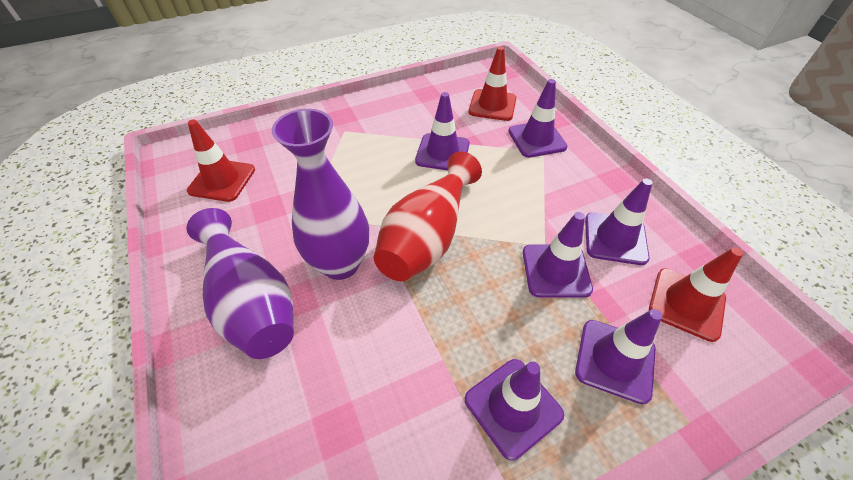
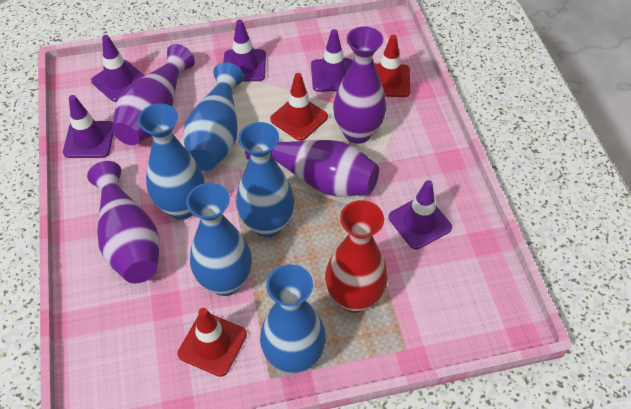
blue vase: none = 0 -> [138,103,205,220] [183,62,243,171] [186,183,252,296] [236,122,294,238] [260,264,326,373] = 5
purple traffic cone: [415,92,470,170] [465,359,564,461] [508,79,567,158] [523,212,593,298] [575,309,662,404] [585,178,652,265] = 6 -> [63,95,114,158] [91,35,145,102] [224,20,266,81] [311,29,352,92] [388,180,452,250] = 5
purple vase: [187,208,294,359] [272,109,369,280] = 2 -> [87,161,160,283] [112,44,195,145] [245,140,379,197] [333,26,386,144] = 4

